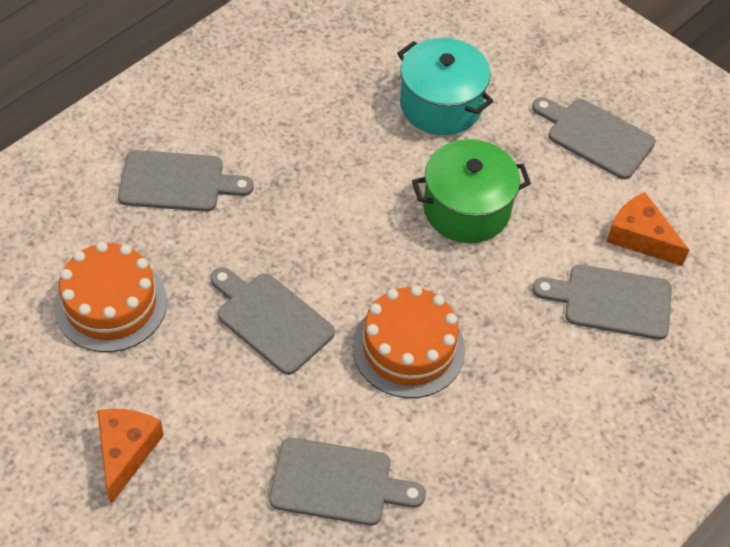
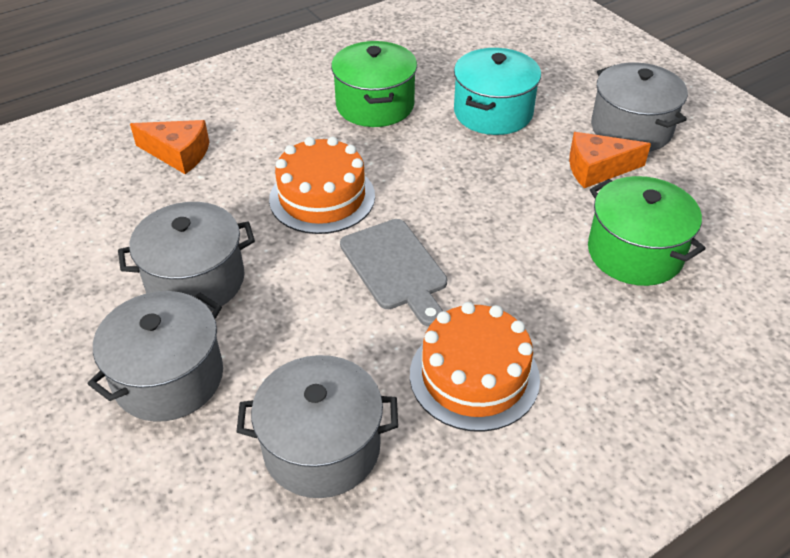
green pot: [412,139,531,243] = 1 -> [331,41,417,127] [588,176,706,286] = 2
grey cutting board: [118,150,254,212] [210,267,335,375] [269,438,426,526] [532,97,656,179] [532,264,672,340] = 5 -> [340,219,447,327] = 1
grey pot: none = 0 -> [88,291,223,422] [118,202,255,311] [236,355,398,498] [591,62,688,151] = 4

